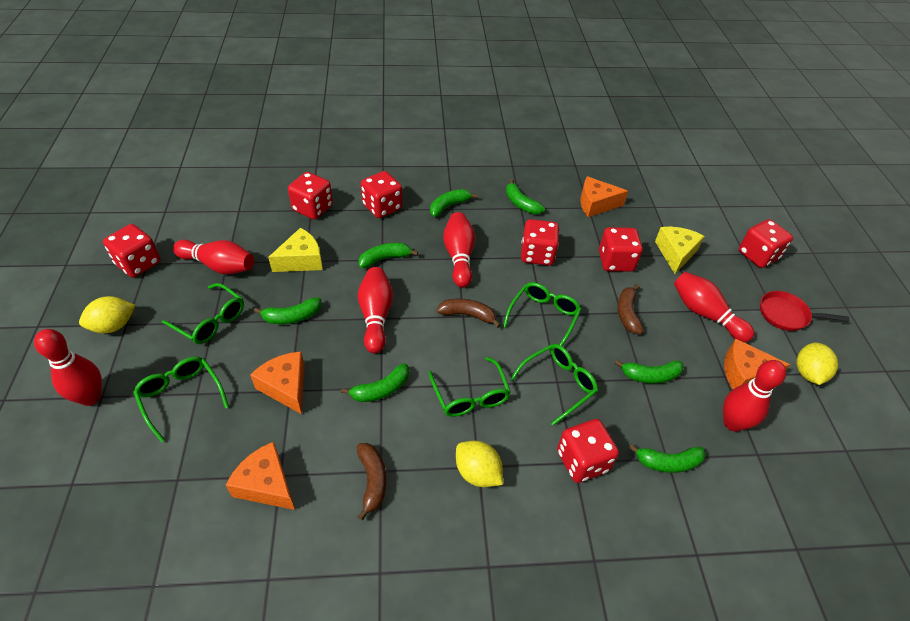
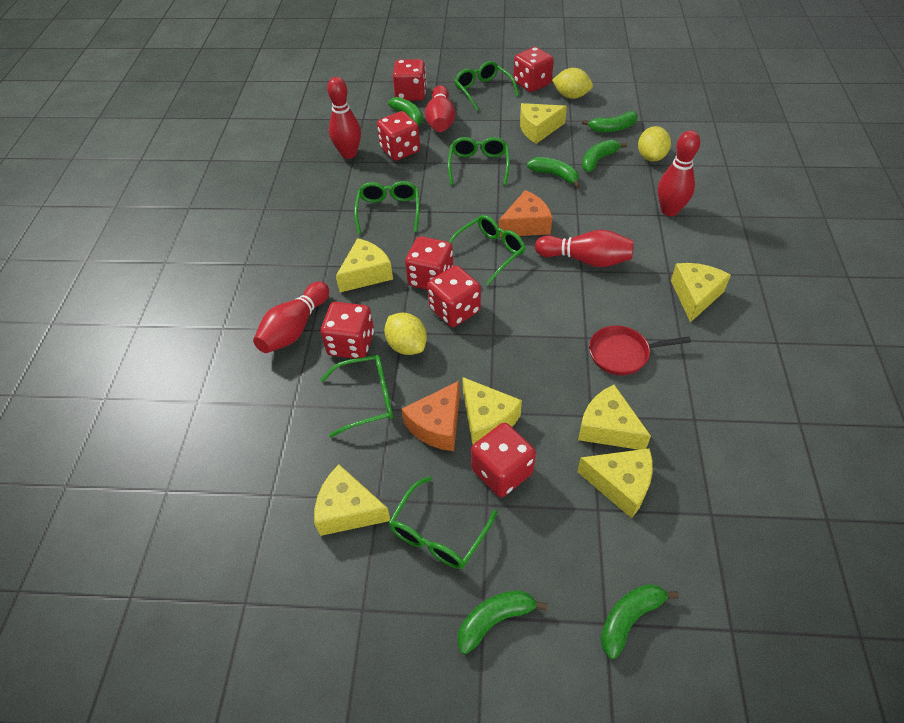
brown banana: [357,443,387,520] [437,299,501,328] [617,284,643,334] = 3 -> none = 0
green banana: [254,297,321,324] [341,363,409,402] [359,243,418,268] [430,189,478,217] [506,179,545,214] [615,360,684,383] [629,444,706,473] = 7 -> [388,97,423,126] [457,590,547,654] [527,157,580,188] [582,111,638,132] [582,140,627,172] [601,584,679,659] = 6
green glasses: [133,357,229,442] [162,283,244,344] [428,357,511,417] [503,282,581,346] [510,344,598,425] = 5 -> [320,355,393,438] [354,181,420,234] [388,476,497,569] [448,137,510,185] [449,215,525,285] [454,61,519,111] = 6
orange cheese: [226,442,295,510] [250,352,305,414] [580,176,628,217] [724,339,790,389] = 4 -> [401,381,460,451] [499,190,552,237] = 2
red bowling pin: [34,329,102,406] [173,240,254,274] [358,267,393,353] [443,212,475,288] [674,272,755,342] [723,360,786,432] = 6 -> [253,281,329,353] [327,77,361,159] [425,85,455,132] [535,230,634,267] [658,130,700,216] = 5
yellow cheese: [268,228,323,272] [655,227,705,274] = 2 -> [314,465,390,536] [336,238,393,292] [462,377,522,445] [520,103,567,144] [577,448,653,518] [578,385,651,450] [671,263,731,323] = 7

